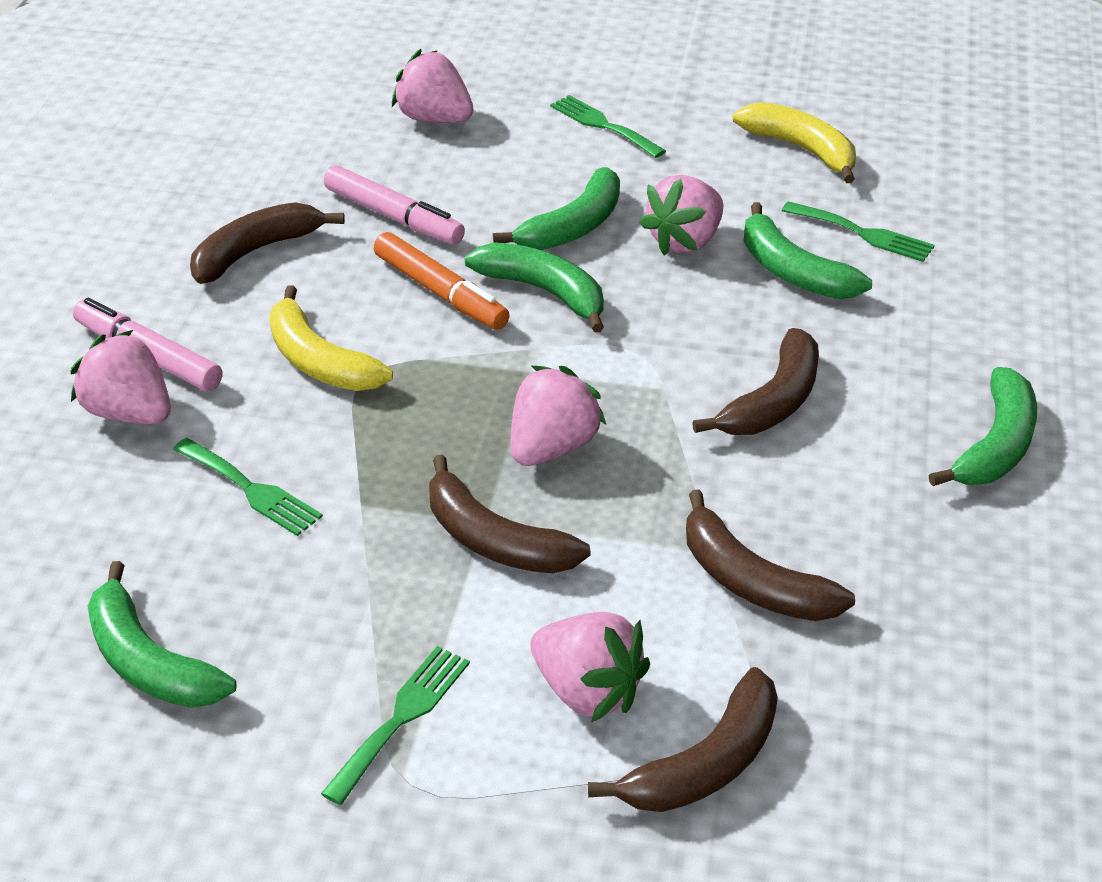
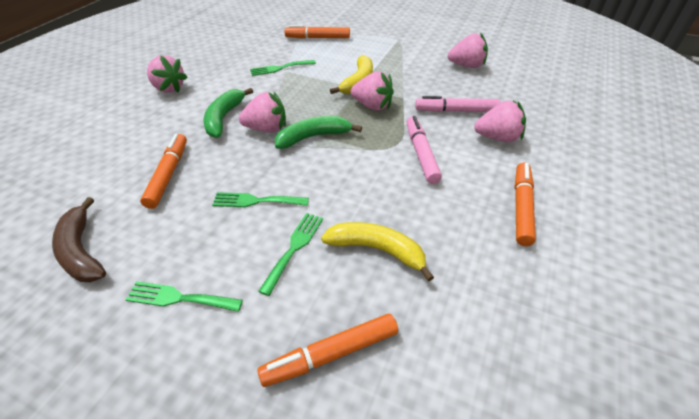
brown banana: [190,202,345,284] [429,455,591,573] [588,667,778,812] [686,489,855,621] [692,328,819,435] = 5 -> [52,197,106,282] = 1
green banana: [87,561,237,708] [464,242,604,333] [493,167,620,250] [744,202,872,299] [928,367,1037,486] = 5 -> [203,88,253,138] [275,116,362,149] = 2
orange marker: [374,232,510,330] = 1 -> [140,134,187,209] [257,314,398,387] [285,25,350,39] [514,163,536,246] = 4

